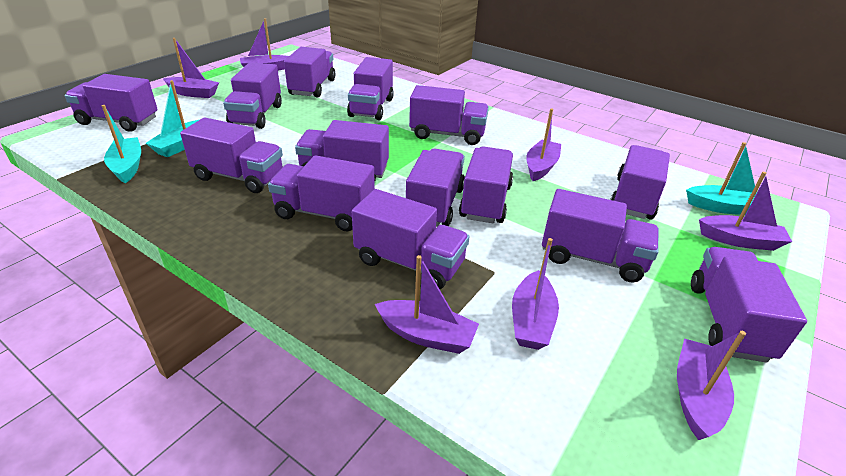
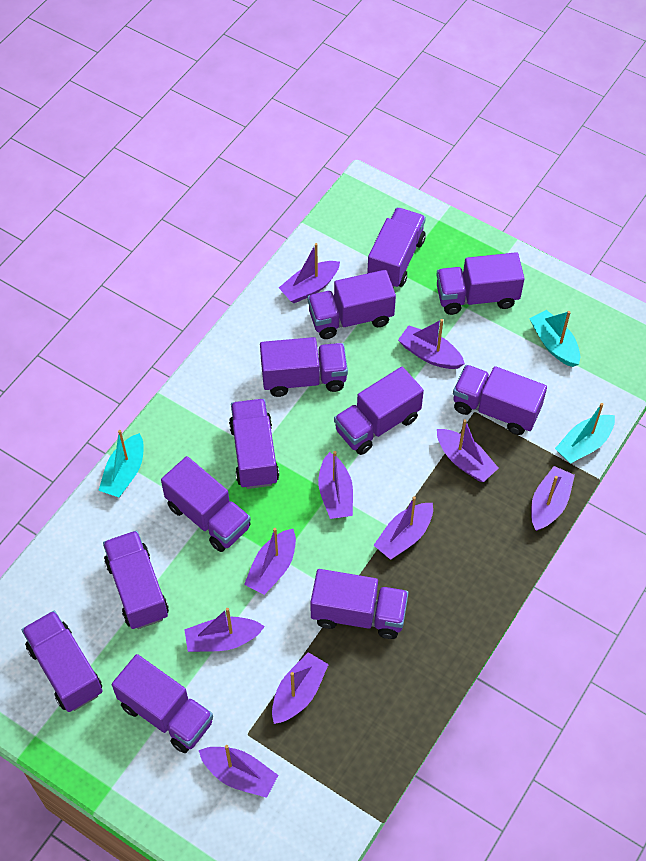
purple boat: [163,38,219,98] [240,18,289,71] [375,255,479,354] [512,238,559,350] [526,109,561,181] [677,331,746,440] [699,172,792,251] = 7 -> [184,608,265,652] [199,745,278,798] [244,528,296,595] [272,652,329,724] [279,243,340,303] [318,451,353,519] [374,496,433,560] [398,319,465,369] [437,419,499,482] [531,466,575,531] = 10
purple truck: [65,74,158,132] [180,118,283,193] [223,62,282,129] [268,155,375,231] [284,47,335,98] [295,120,389,182] [347,57,394,120] [352,189,470,289] [406,149,465,227] [409,85,489,145] [459,146,513,224] [542,189,659,282] [610,145,670,220] [691,247,807,363] = 14 -> [22,611,103,712] [103,531,169,629] [112,654,213,753] [161,456,251,552] [229,399,279,489] [260,337,348,397] [308,270,396,339] [310,569,408,639] [334,367,424,455] [367,207,426,288] [436,252,525,315] [453,365,547,435] = 12

